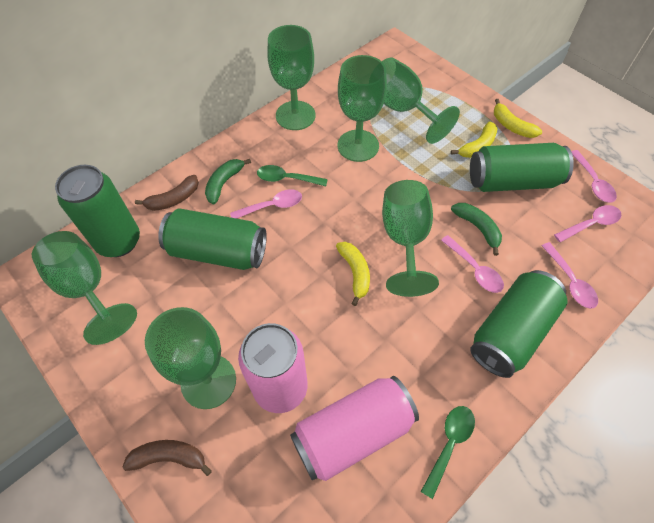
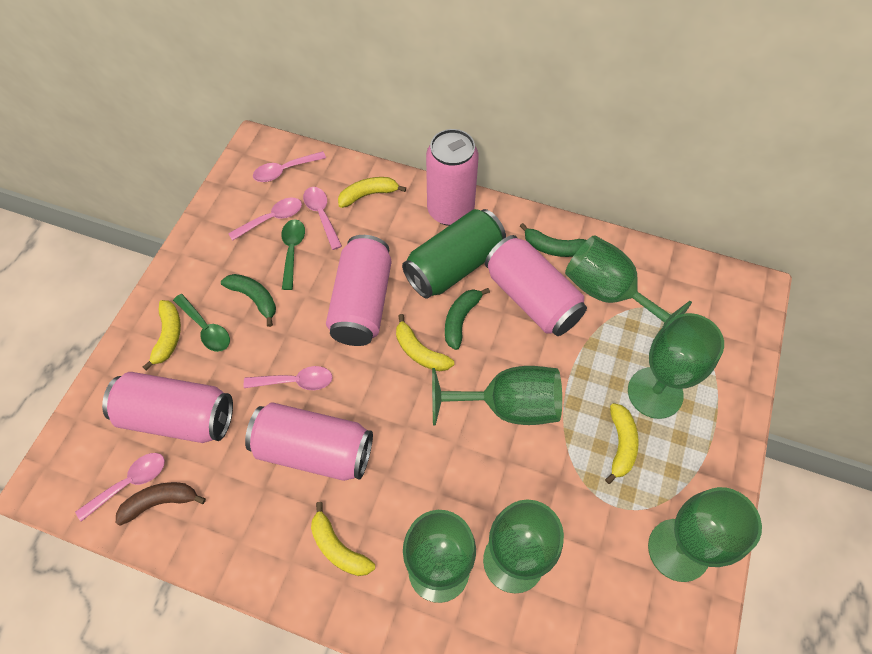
brown banana: [123,440,212,476] [135,175,199,211] = 2 -> [116,482,206,525] = 1
green banana: [205,159,251,204] [451,203,502,256] = 2 -> [221,274,276,327] [445,288,490,350] [520,223,587,257] = 3
green can: [55,165,140,257] [158,208,267,270] [470,143,574,192] [470,270,568,378] = 4 -> [402,209,506,299] = 1
pink can: [238,323,308,413] [290,376,419,481] = 2 -> [102,372,233,443] [245,402,373,481] [326,235,391,346] [426,129,479,226] [485,235,587,336] = 5
yellow banana: [336,242,370,306] [451,121,498,158] [494,99,542,138] = 3 -> [143,300,181,370] [311,502,375,576] [338,177,406,208] [396,314,454,371] [605,403,639,484] = 5

